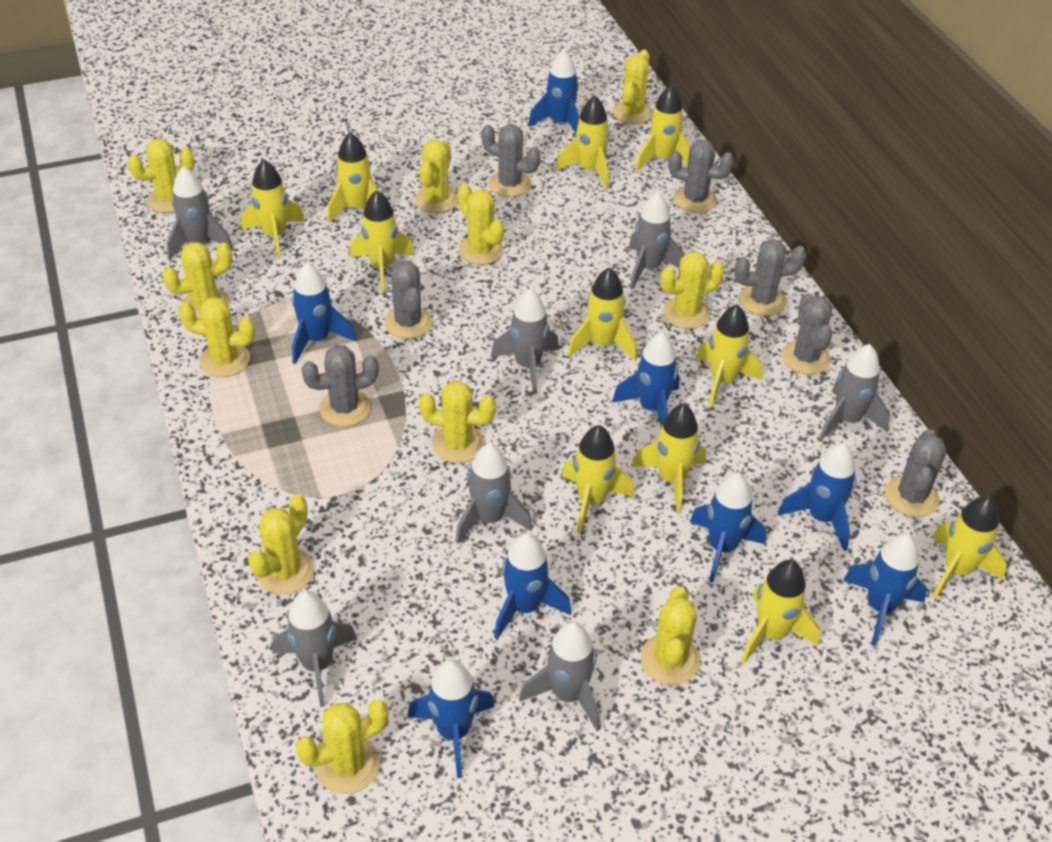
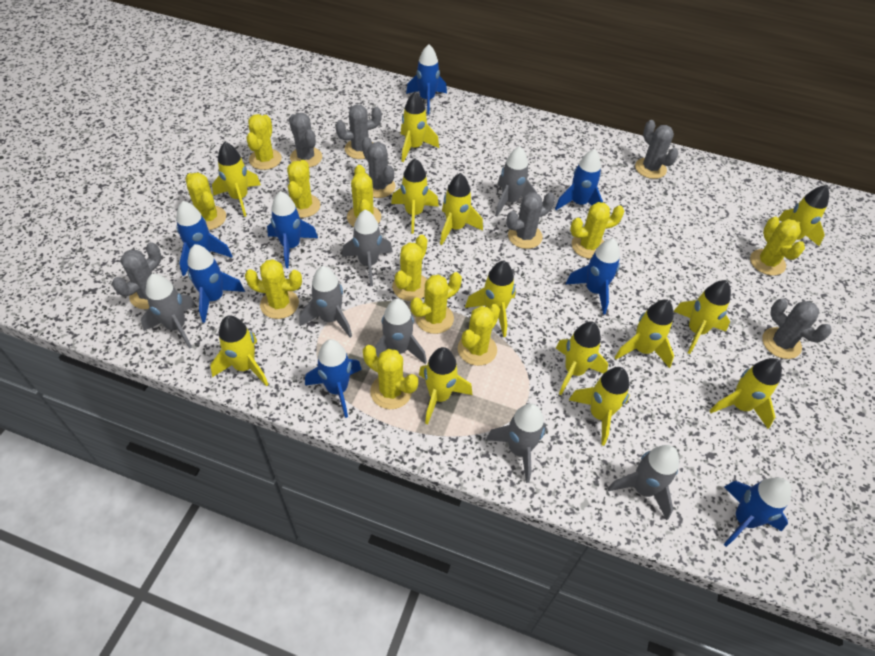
yellow rocket: [241,159,305,259] [327,132,380,223] [350,190,415,292] [556,95,610,189] [561,425,634,534] [567,267,637,360] [632,404,706,513] [635,85,690,171] [695,304,762,408] [741,560,820,663] [932,496,1007,599] = 11 -> [210,315,269,386] [212,142,261,217] [391,158,439,234] [401,92,439,162] [419,347,472,424] [440,173,483,245] [465,261,516,337] [556,321,608,395] [569,367,630,446] [614,299,674,368] [673,280,731,354] [710,358,782,429] [779,185,829,246] = 13

